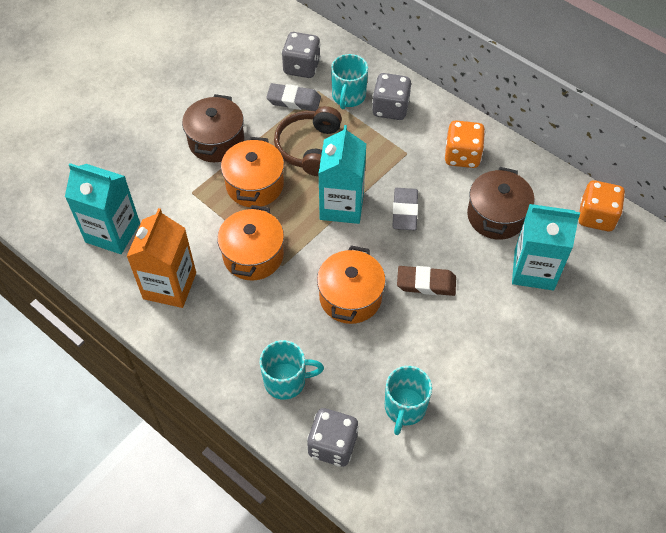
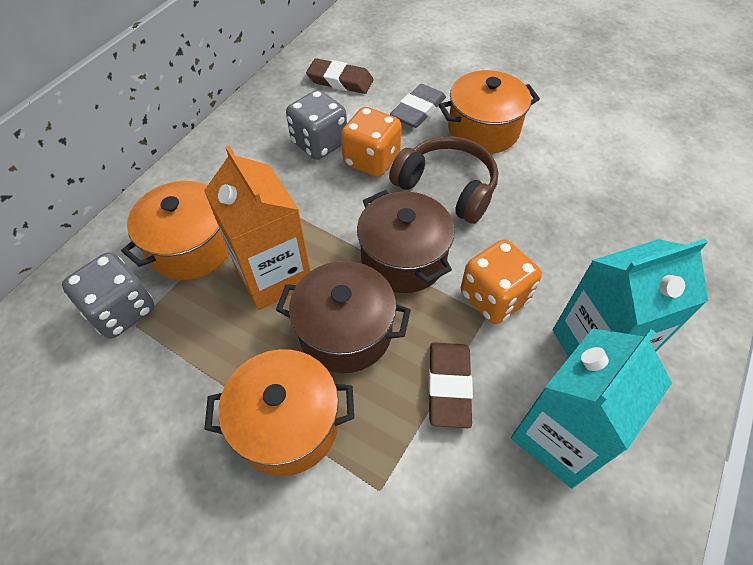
brown eraser: [397,266,456,296] = 1 -> [306,58,374,94] [428,342,473,428] = 2
grey dice: [281,32,321,78] [307,408,359,467] [372,73,411,120] = 3 -> [62,252,154,339] [286,90,347,160] = 2
grey eraser: [266,83,321,111] [392,188,418,230] = 2 -> [390,84,446,128] = 1
turquoise carton: [65,163,140,254] [319,125,366,224] [512,204,580,290] = 3 -> [511,328,672,488] [553,239,708,357] = 2
turquoise mug: [259,340,324,400] [331,54,368,109] [385,366,432,435] = 3 -> none = 0

